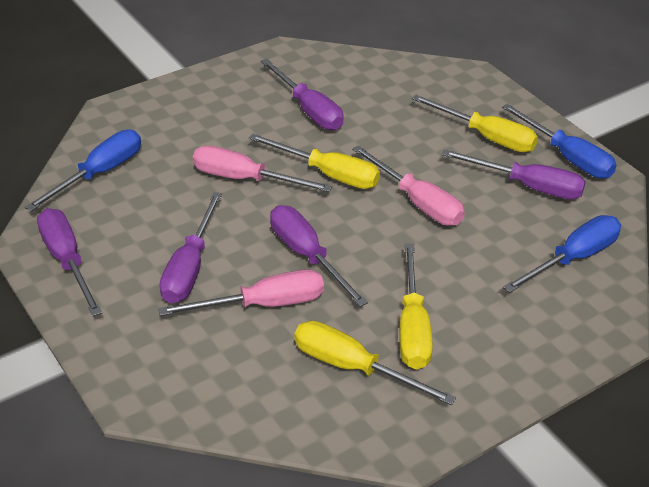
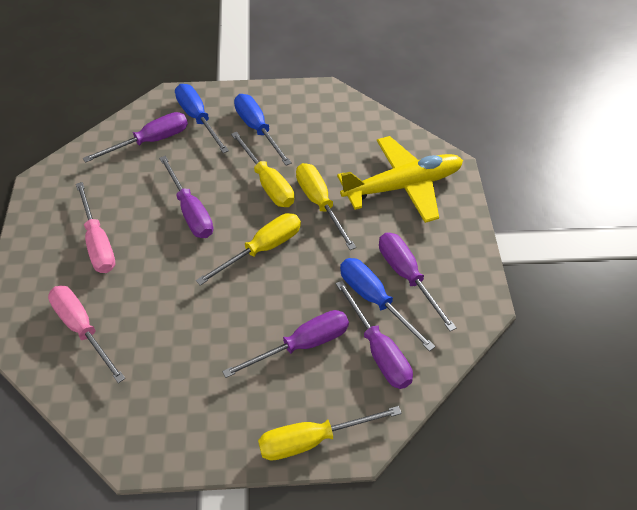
pink screwdriver: [158,269,324,316] [193,146,332,192] [352,145,465,226] = 3 -> [48,286,125,383] [76,182,115,273] = 2
yellow plane: none = 0 -> [337,136,463,223] = 1

